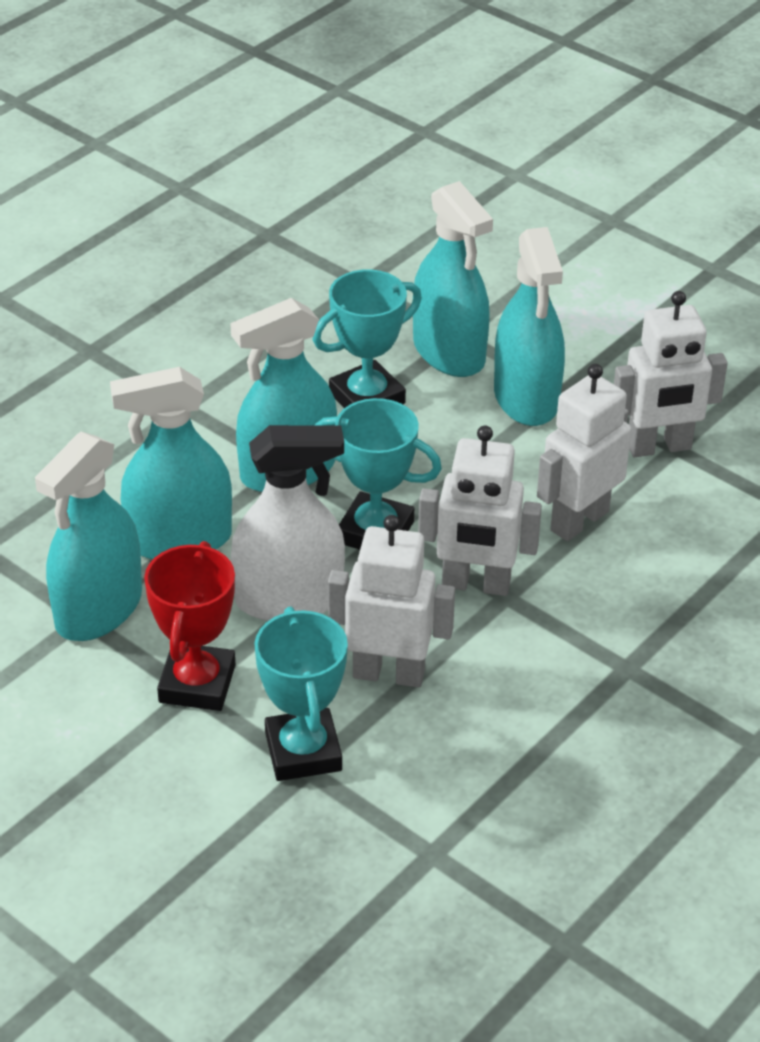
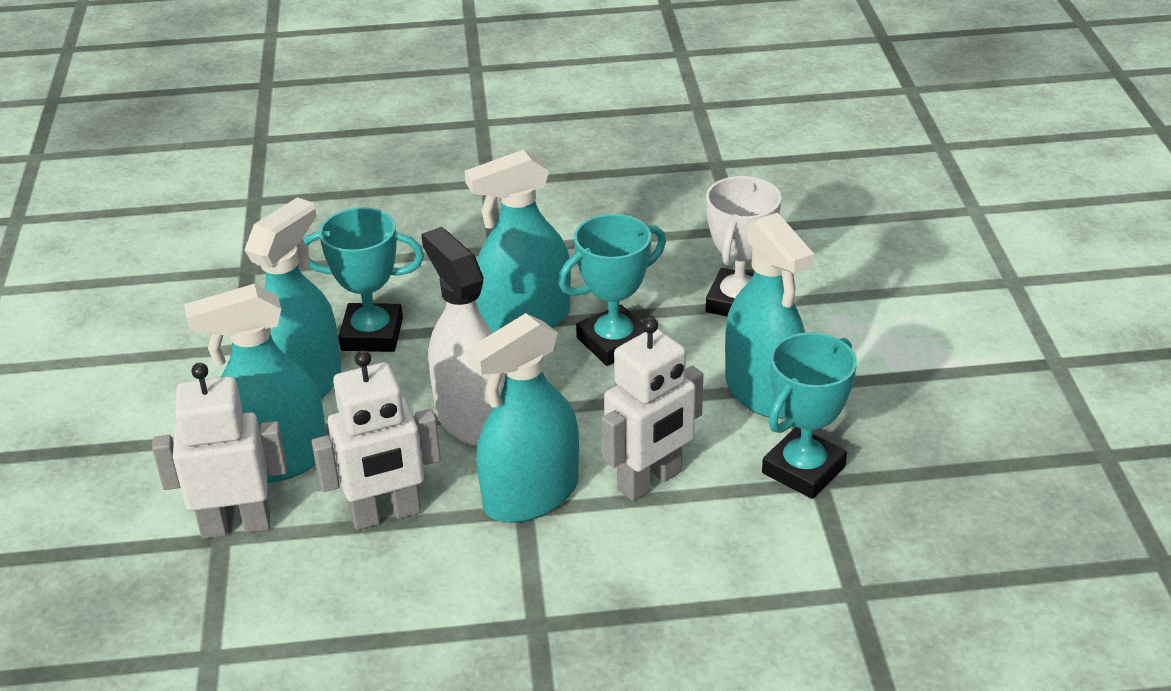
red trophy: [144,541,235,711] = 1 -> none = 0
white robot: [328,515,455,688] [418,426,542,596] [537,364,632,541] [614,291,728,457] = 4 -> [152,363,287,539] [312,350,441,530] [602,317,703,501] = 3
white trophy: none = 0 -> [706,176,782,317] = 1

